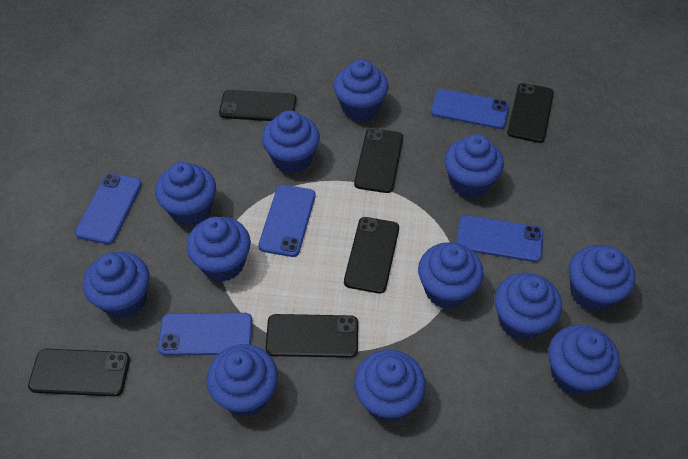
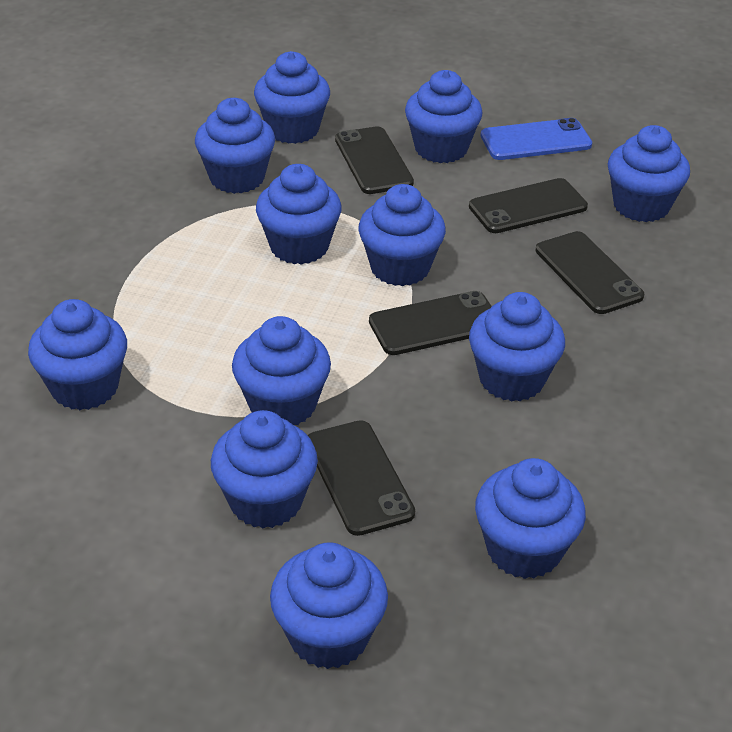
black phone: [28,349,130,397] [219,90,296,121] [265,314,358,358] [344,217,399,294] [354,128,403,193] [507,83,554,143] = 6 -> [308,420,415,536] [335,126,414,194] [369,291,492,355] [469,178,588,233] [536,231,644,314] = 5
blue phone: [75,173,142,244] [158,313,252,356] [258,185,316,257] [431,89,509,129] [456,215,543,262] = 5 -> [480,118,592,160] = 1

